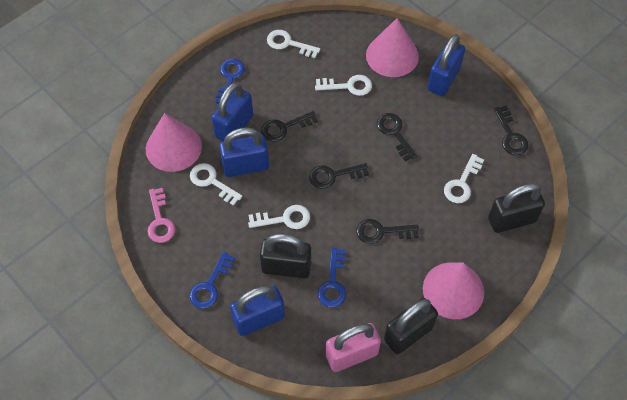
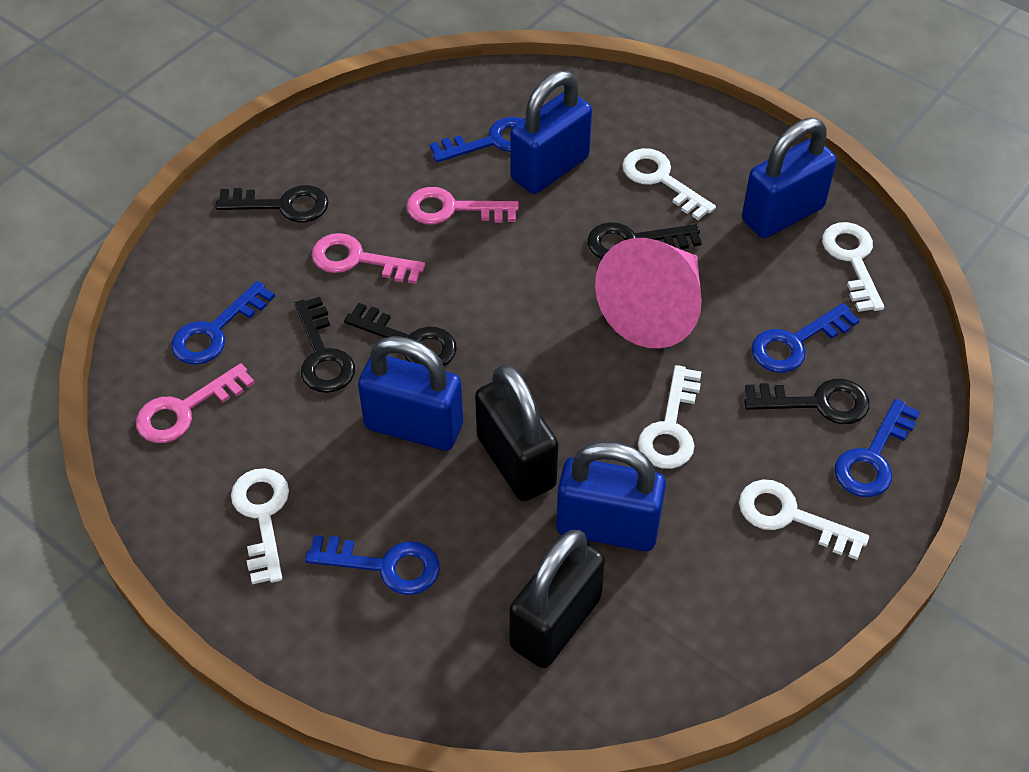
black padlock: [260,234,311,278] [384,298,438,354] [488,183,545,233] = 3 -> [475,364,558,501] [509,530,605,668] = 2
blue key: [189,252,235,309] [216,59,245,103] [318,248,346,308] = 3 -> [171,281,275,365] [305,535,440,595] [430,117,523,163] [751,303,860,373] [835,399,920,497] = 5
pink cone: [146,113,202,172] [366,18,419,77] [423,262,484,319] = 3 -> [595,238,702,348] = 1
pink key: [147,188,175,243] = 1 -> [136,363,255,443] [311,233,425,284] [406,187,519,224] = 3
pink padlock: [326,323,381,372] = 1 -> none = 0

